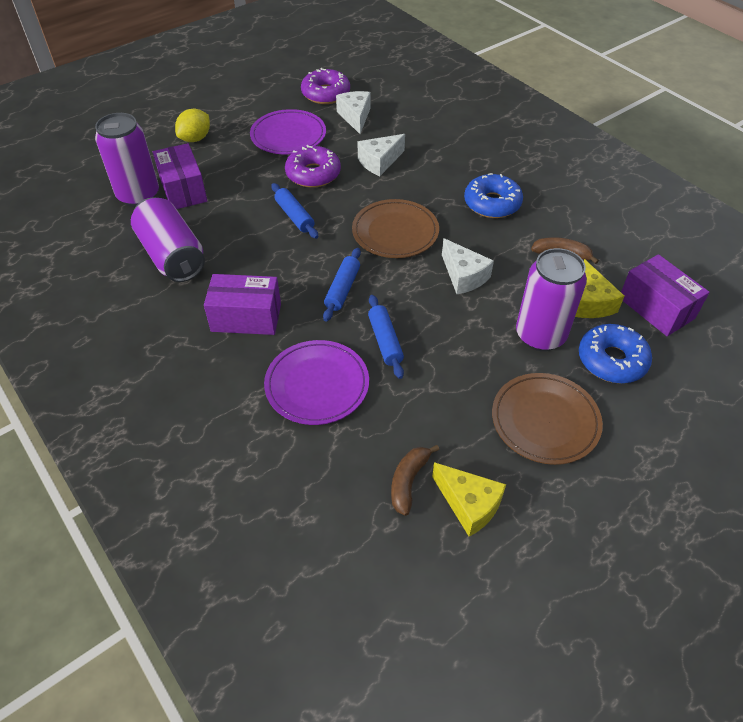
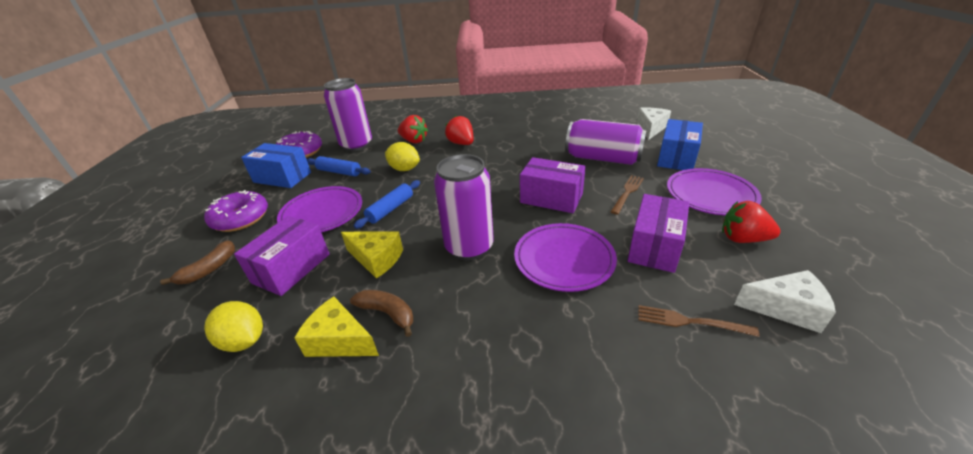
blue box: none = 0 -> [241,143,311,188] [657,119,703,170] = 2
blue donut: [464,173,523,218] [579,324,652,383] = 2 -> none = 0
blue rolling pin: [271,183,318,239] [323,248,361,322] [368,295,404,379] = 3 -> [307,156,371,176] [354,180,420,229] = 2
brown fork: none = 0 -> [610,175,644,215] [638,305,760,337] = 2
brown plate: [352,199,439,258] [492,373,603,465] = 2 -> none = 0
purple plate: [250,109,326,154] [264,340,369,425] = 2 -> [277,186,362,232] [514,223,617,292] [667,168,762,215] = 3
red strawberry: none = 0 -> [398,115,428,143] [445,115,474,145] [722,201,781,243] = 3
white cheese: [336,91,370,134] [358,134,405,176] [442,238,494,294] = 3 -> [637,107,671,140] [734,270,836,333] = 2
yellow lemon: [175,109,210,142] = 1 -> [204,301,263,352] [385,142,420,171] = 2

